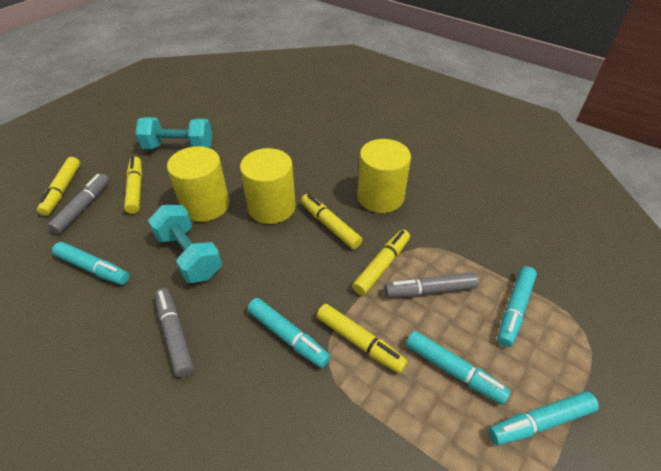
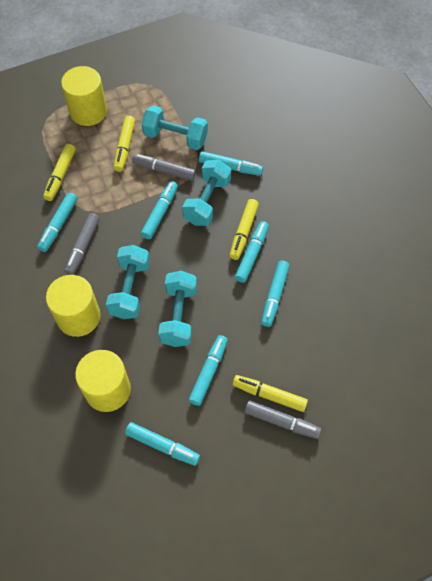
turquoise dumbbell: [135,117,212,149] [148,205,222,283] = 2 -> [106,245,150,319] [142,106,208,150] [158,271,197,347] [182,160,231,226] = 4
turquoise marker: [52,242,130,285] [247,298,331,368] [406,331,511,405] [488,391,599,446] [497,266,537,347] = 5 -> [37,193,77,252] [125,422,200,466] [141,181,178,239] [188,335,228,406] [199,151,263,176] [235,221,269,283] [261,261,290,327] = 7
yellow marker: [37,157,80,216] [124,157,142,214] [301,194,362,249] [317,304,408,373] [352,229,410,295] = 5 -> [43,144,76,201] [113,115,135,172] [229,199,259,260] [233,375,308,412] = 4

